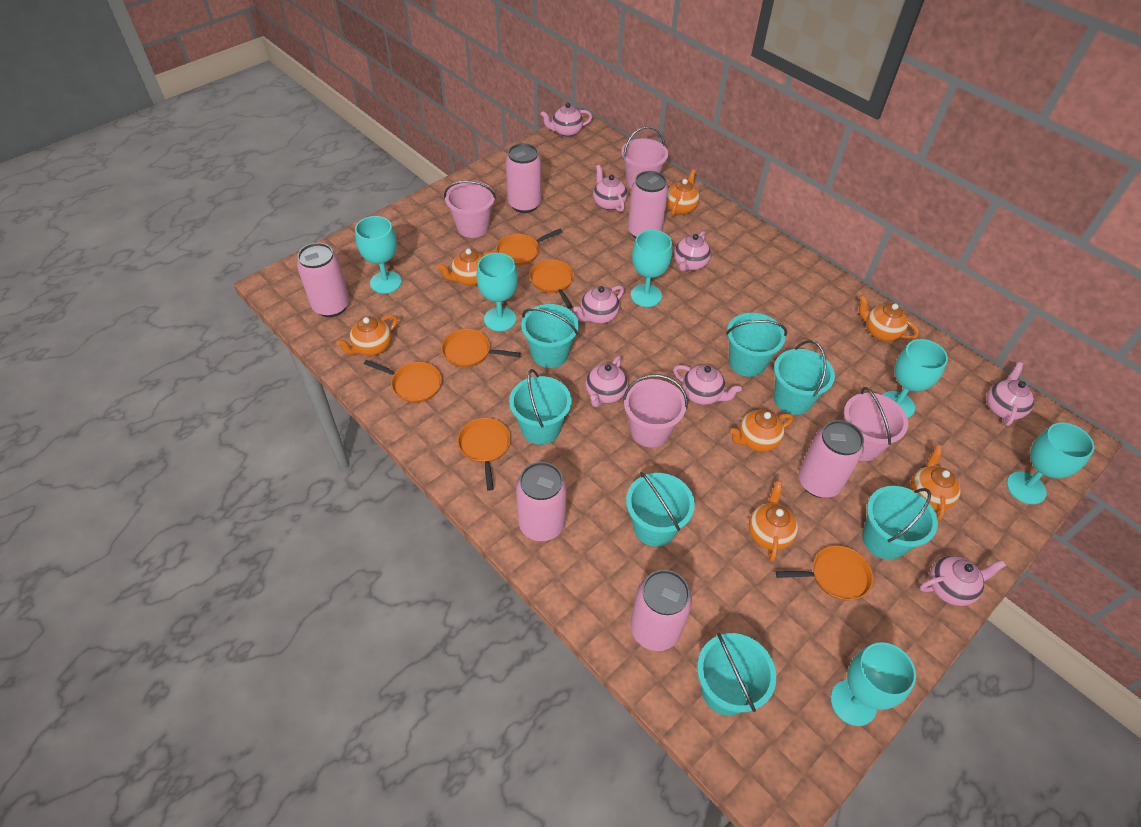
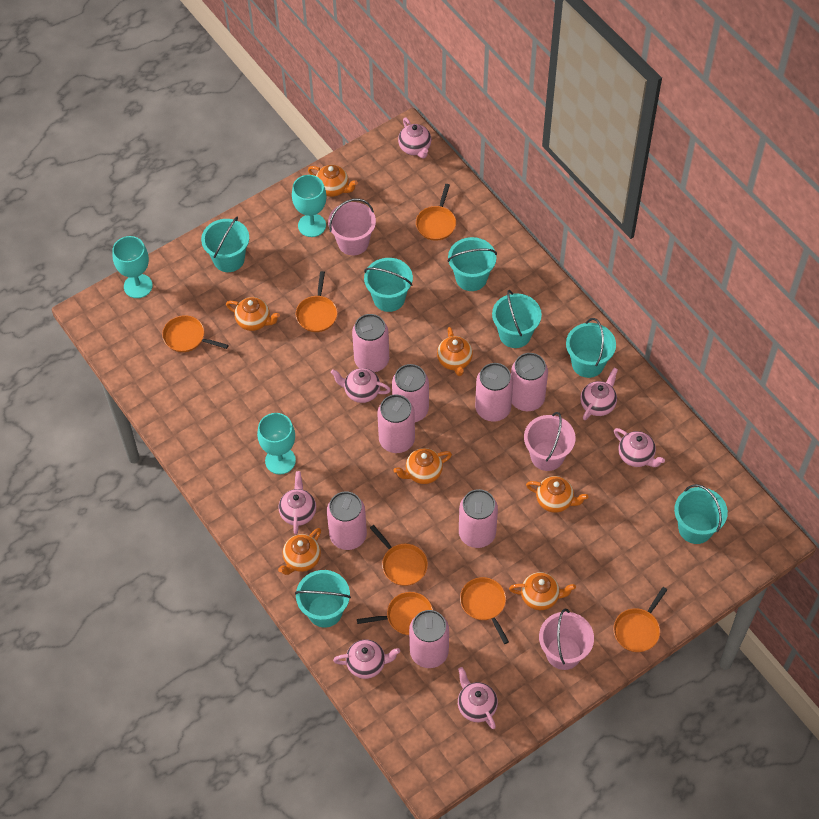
orange pan: [364,360,442,403] [441,329,521,367] [458,418,511,491] [496,229,562,266] [529,259,574,309] [776,545,873,601] = 6 -> [162,315,229,352] [296,271,338,332] [357,592,433,635] [370,525,428,586] [416,184,456,241] [460,577,509,644] [613,587,667,652] = 7
pink bucket: [444,181,496,238] [621,126,668,189] [623,374,688,447] [844,387,908,461] = 4 -> [328,198,376,255] [524,412,576,471] [539,609,594,670] = 3
pink can: [297,243,350,317] [505,143,542,213] [516,462,567,541] [628,171,668,239] [630,570,692,651] [799,420,864,498] = 6 -> [327,491,367,550] [352,314,389,372] [377,395,415,453] [392,364,429,422] [409,610,449,668] [459,489,498,548] [475,363,513,422] [511,353,548,411] = 8
pink teapot: [540,103,592,137] [573,286,624,324] [585,356,628,407] [593,165,627,212] [673,365,742,405] [674,231,711,272] [920,556,1006,606] [987,362,1034,426] = 8 -> [279,471,316,535] [331,368,391,403] [333,639,400,679] [398,117,431,158] [458,667,498,729] [581,368,618,420] [614,428,665,467] = 7
turquoise goblet: [355,216,402,294] [476,253,518,331] [631,230,672,307] [830,642,916,726] [882,339,948,418] [1006,423,1095,504] = 6 -> [112,236,153,298] [257,413,296,474] [292,175,327,237] = 3

